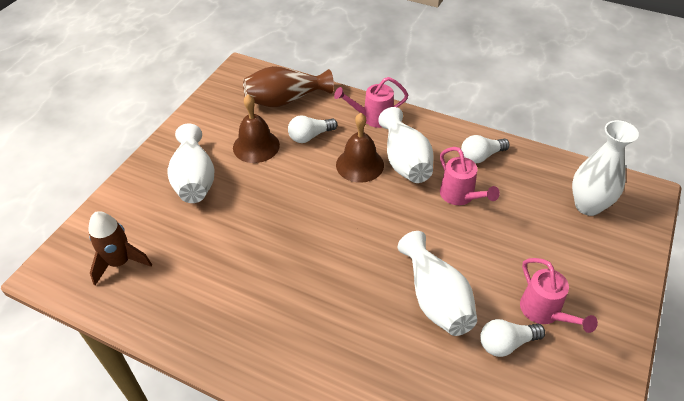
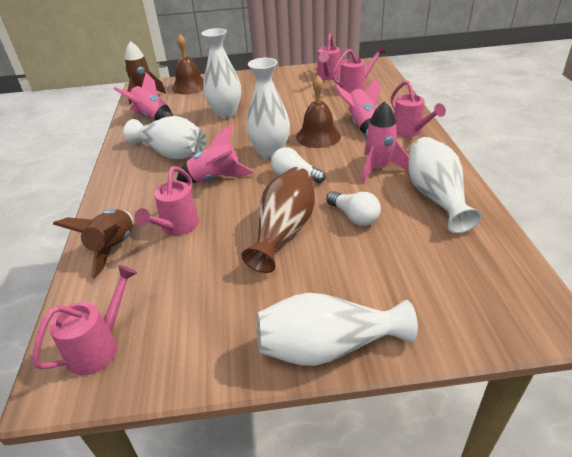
brown rocket: [88,211,152,285] = 1 -> [53,209,133,278] [125,41,166,105] = 2
pink rocket: none = 0 -> [114,72,173,121] [176,124,254,183] [334,77,381,134] [361,101,409,183] = 4
pink watering can: [334,77,408,128] [440,147,500,205] [520,258,598,333] = 3 -> [32,265,137,375] [134,166,199,235] [317,33,341,80] [332,45,386,93] [391,80,446,137] = 5
white light bulb: [288,115,338,143] [461,135,510,164] [480,319,545,357] = 3 -> [271,147,326,183] [326,191,381,226] = 2
white vase: [167,123,215,203] [378,107,434,183] [398,231,477,336] [572,120,639,216] = 4 -> [124,116,206,159] [201,28,241,119] [246,58,290,160] [256,293,418,366] [408,137,482,233] = 5

